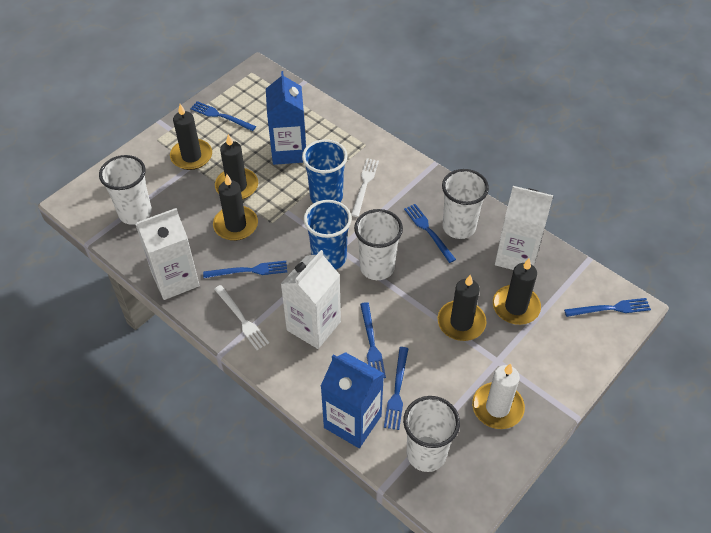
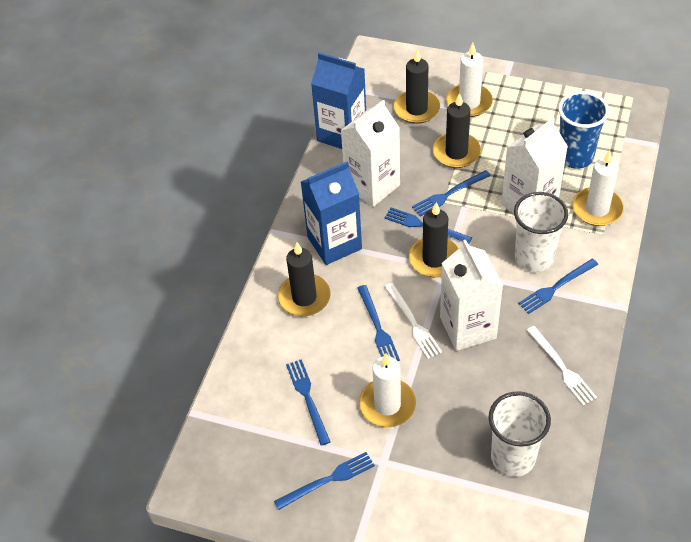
black candle: [170,104,212,170] [213,174,258,241] [215,134,258,200] [438,275,487,341] [493,258,541,325] = 5 -> [278,242,331,316] [394,49,440,124] [409,202,459,277] [433,93,481,168] = 4
blue cup: [302,139,348,203] [304,200,352,270] = 2 -> [558,91,609,168] = 1
white candle: [472,363,525,429] = 1 -> [359,353,416,427] [446,43,493,117] [572,150,624,226] = 3
white cup: [99,155,152,225] [354,209,403,280] [403,396,460,472] [442,169,489,239] = 4 -> [489,391,551,477] [514,192,568,272] = 2

